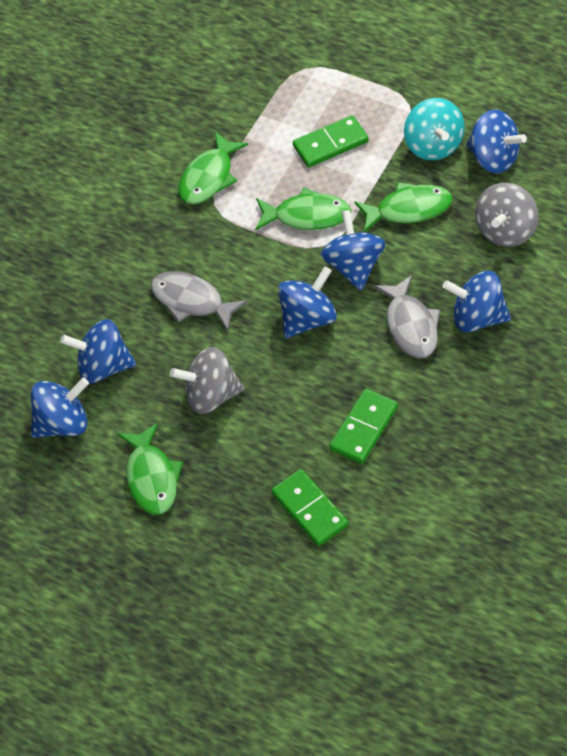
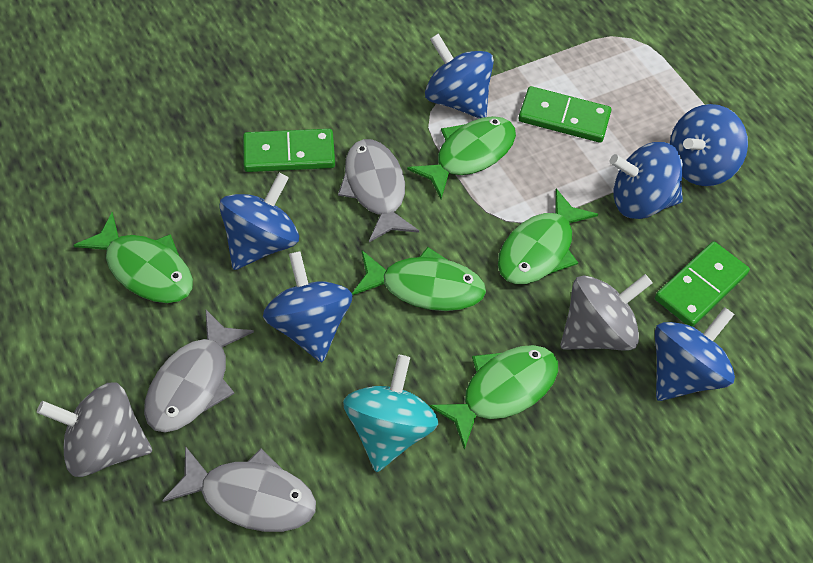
green fish: [117,423,183,515] [179,131,249,204] [255,187,351,231] [354,182,452,232] = 4 -> [73,212,193,303] [352,247,486,311] [407,116,516,199] [429,345,558,450] [498,189,598,284] = 5
grey fish: [151,271,248,332] [374,275,441,358] = 2 -> [144,310,254,433] [162,446,316,532] [338,139,419,242] = 3

